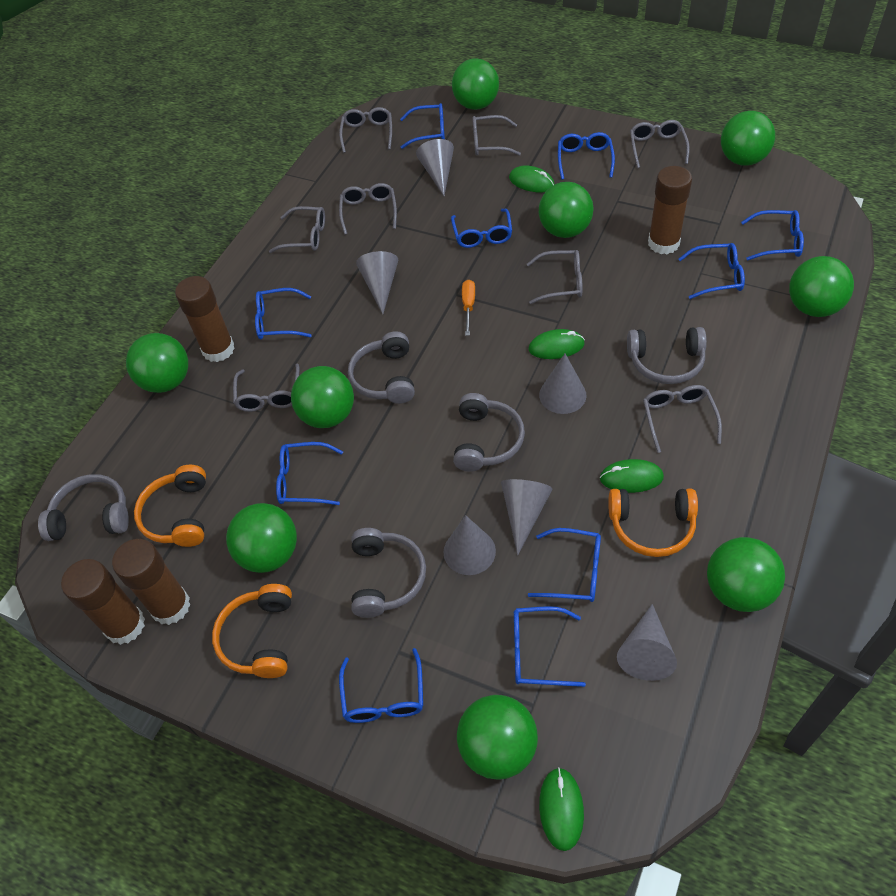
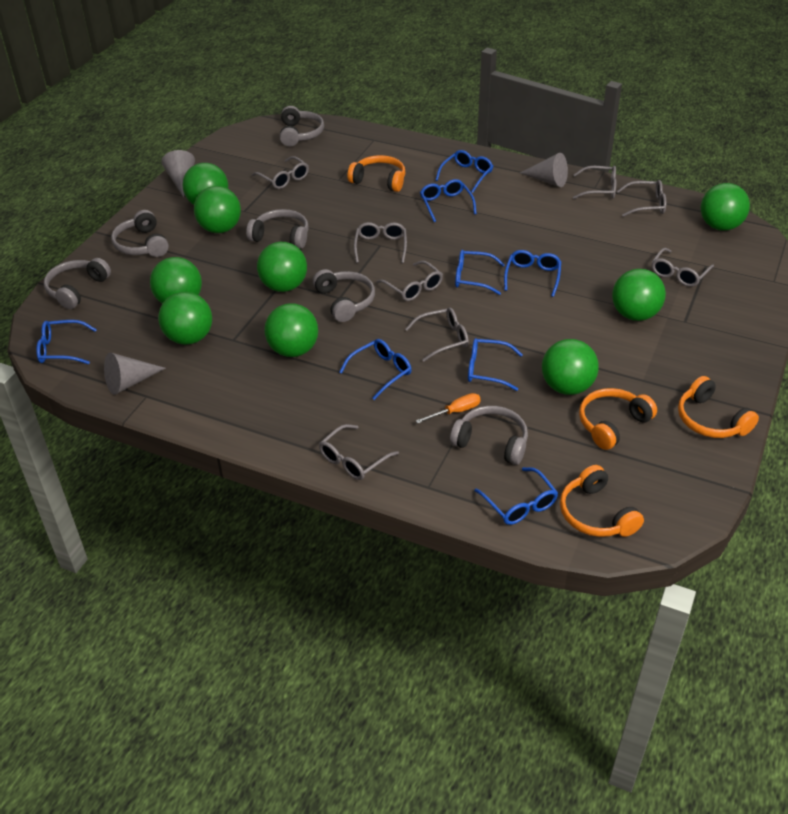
blue glasses: [255,288,312,339] [276,442,343,505] [339,648,423,723] [400,103,445,149] [451,209,512,248] [514,606,586,687] [528,528,601,602] [558,132,615,180] [679,243,745,299] [741,210,804,260] = 10 -> [36,320,97,365] [339,339,412,400] [420,179,477,222] [436,150,493,193] [455,250,505,295] [468,338,523,391] [474,467,558,525] [504,250,561,297] = 8
brown glue stick: [61,559,145,645] [112,539,191,625] [175,276,235,362] [648,166,692,254] = 4 -> none = 0
green mouse: [509,166,555,192] [529,329,585,359] [539,767,584,851] [600,459,664,493] = 4 -> none = 0
grey cone: [356,251,398,314] [416,139,454,196] [443,515,496,575] [501,479,553,555] [539,354,586,414] [617,604,677,681] = 6 -> [104,352,166,395] [161,150,195,197] [520,153,568,187] = 3
grey headphones: [38,474,129,541] [348,331,415,404] [351,528,426,618] [453,393,525,472] [627,327,707,384] = 5 -> [44,258,111,309] [111,210,169,257] [246,209,309,249] [280,106,324,147] [313,269,375,322] [450,406,528,465] = 6
orange headphones: [134,465,206,547] [212,584,292,678] [608,489,698,557] = 3 -> [347,155,405,192] [560,465,644,537] [579,388,657,450] [678,376,759,438] = 4

